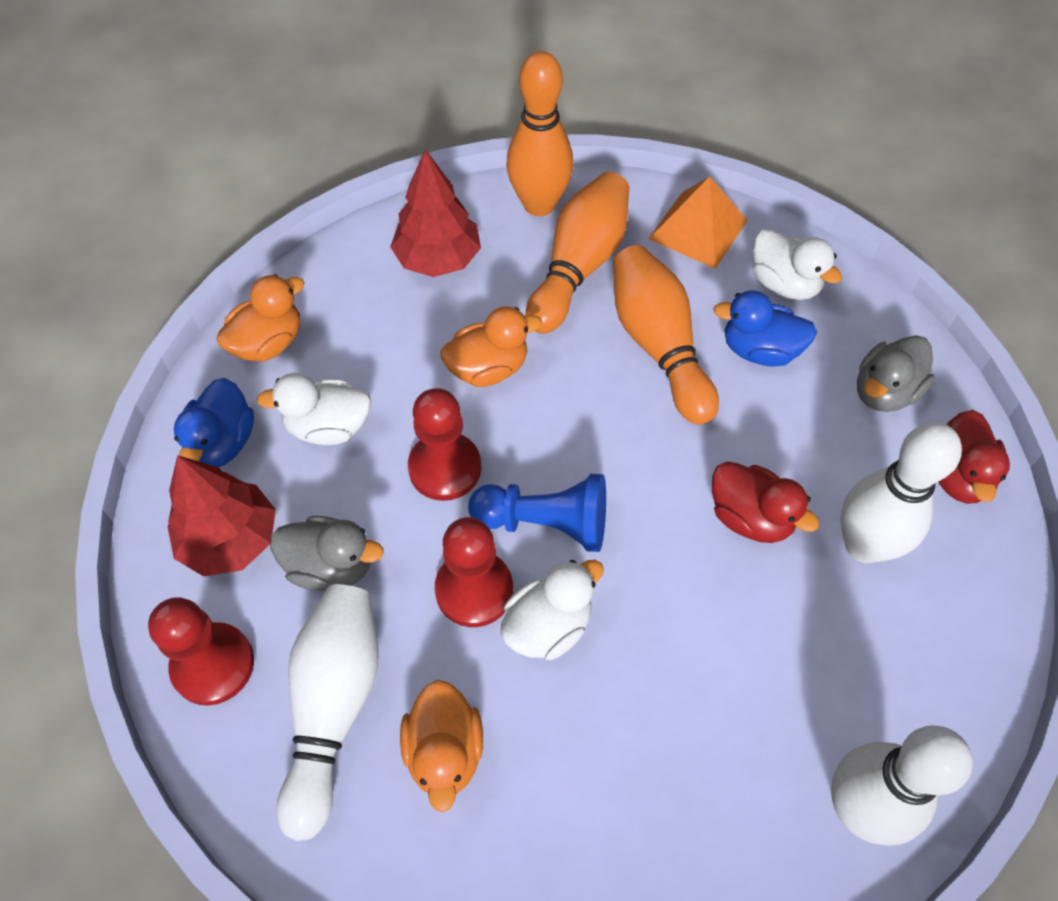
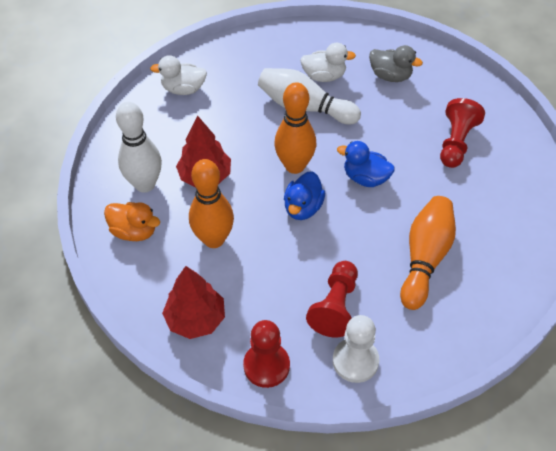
blue pawn: [468,474,606,552] = 1 -> none = 0
grey duck: [270,516,384,591] [857,335,935,412] = 2 -> [369,45,423,82] = 1
orange duck: [217,274,304,361] [400,680,483,812] [440,306,542,387] = 3 -> [104,202,160,241] = 1
orange pyramid: [649,177,748,269] = 1 -> none = 0
red duck: [712,462,819,543] [939,410,1010,504] = 2 -> none = 0
white bowling pin: [276,584,379,841] [831,725,973,846] [841,422,962,563] = 3 -> [116,102,162,193] [258,68,361,124] = 2
white duck: [257,373,371,445] [501,560,604,660] [753,229,842,300] = 3 -> [150,55,207,95] [300,43,356,82] = 2
white pawn: none = 0 -> [333,315,379,383] = 1

